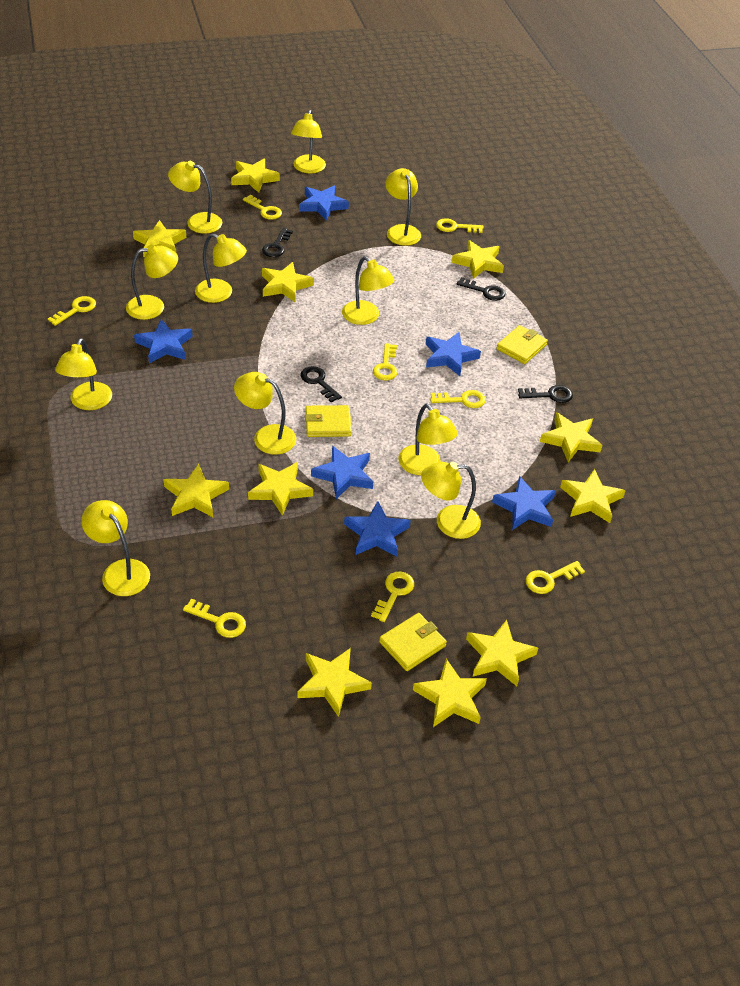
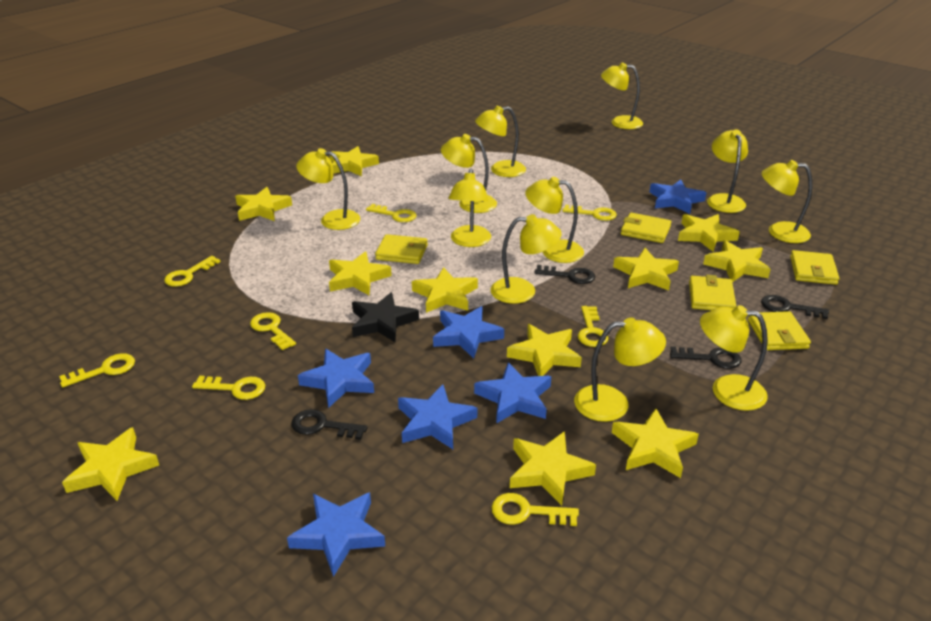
black star: none = 0 -> [352,292,419,342] = 1
yellow wallet: [305,405,352,437] [379,613,447,671] [497,325,548,364] = 3 -> [375,234,428,264] [621,213,671,243] [689,275,736,310] [748,311,811,350] [790,250,839,285] = 5

